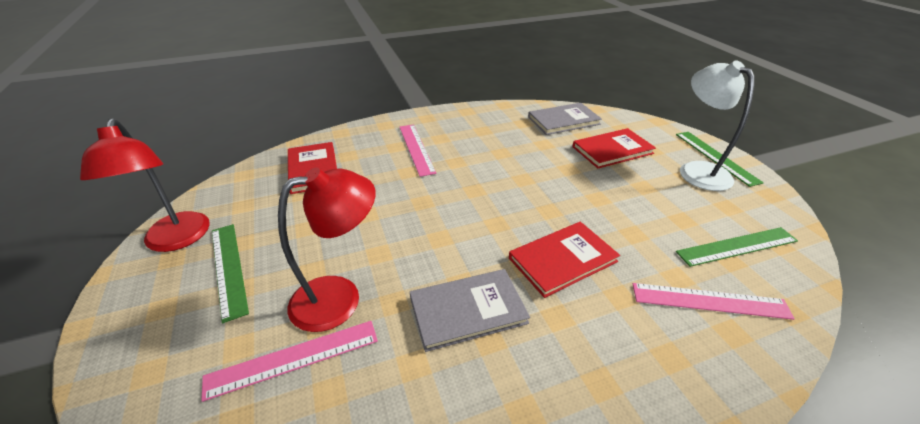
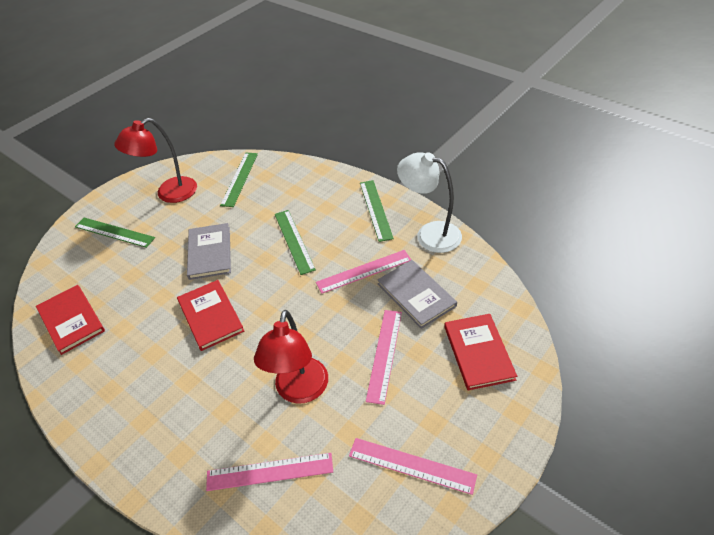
green ruler: [212,224,249,323] [676,132,764,187] [676,227,798,267] = 3 -> [75,218,155,248] [220,153,258,207] [275,210,316,275] [360,180,394,242] = 4
pink ruler: [201,321,378,402] [400,124,436,177] [633,283,795,320] = 3 -> [206,453,333,491] [316,250,411,294] [349,438,477,495] [366,310,402,405] = 4

